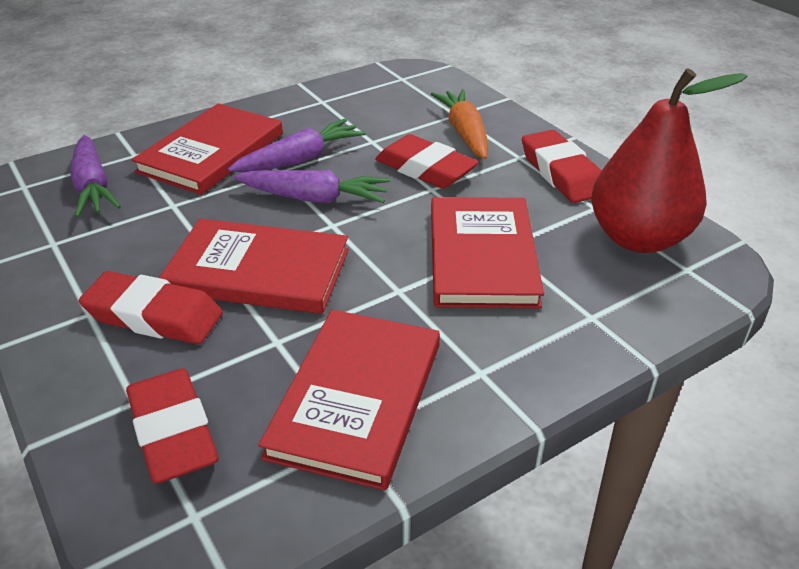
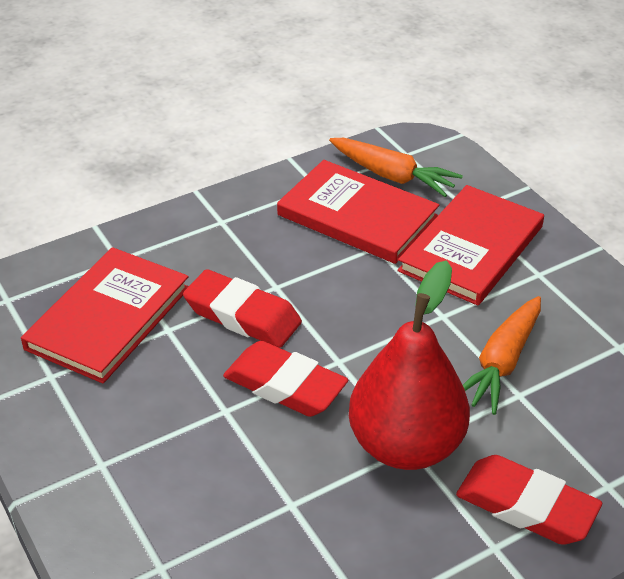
orange carrot: [431,89,488,159] = 1 -> [329,138,463,197] [463,296,541,415] = 2
purple carrot: [70,135,121,217] [228,119,366,173] [234,170,390,203] = 3 -> none = 0
red book: [131,104,283,195] [159,219,349,314] [258,310,440,491] [431,197,544,308] = 4 -> [21,247,189,384] [277,160,439,264] [398,185,544,306] = 3
red eraser: [79,271,223,344] [126,369,219,484] [375,134,479,189] [522,130,602,203] = 4 -> [183,269,302,348] [223,341,348,417] [456,455,602,545] = 3

